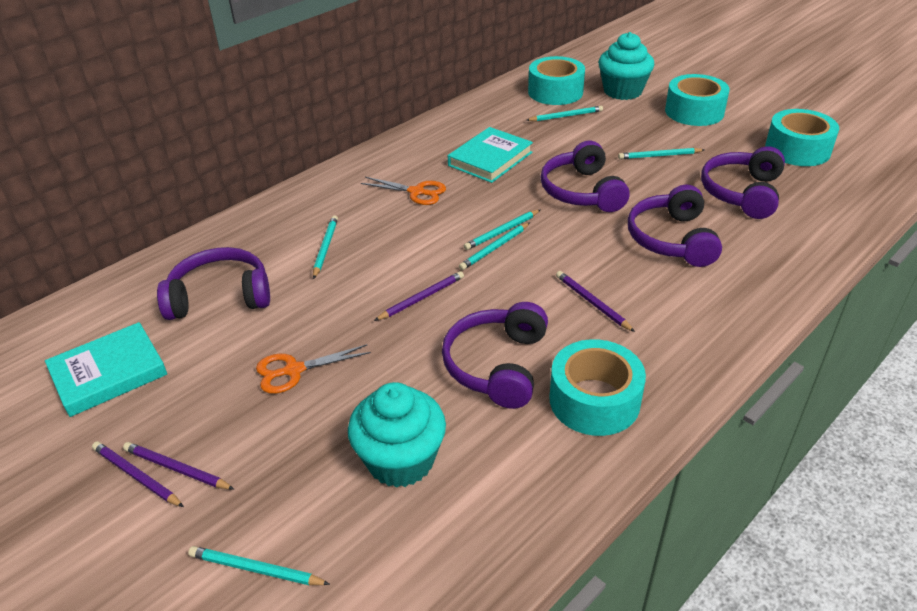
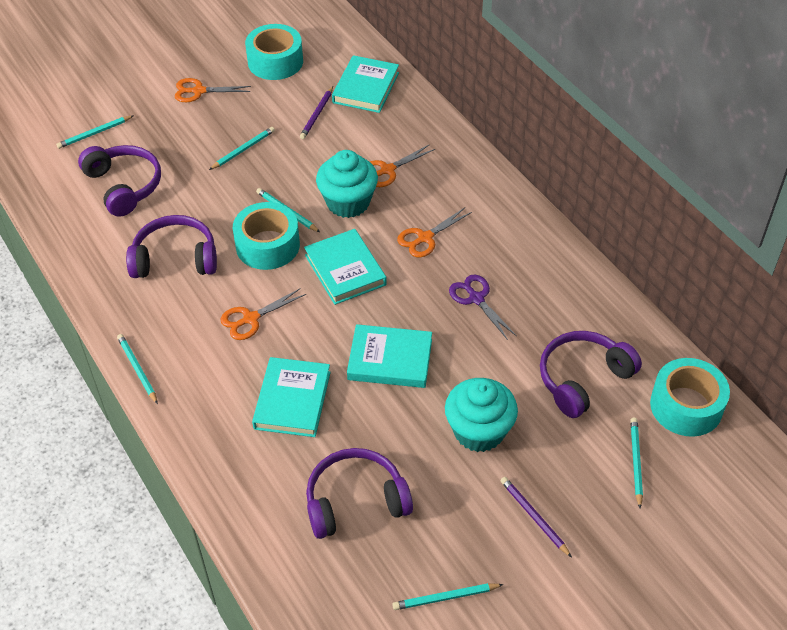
orange scissors: [256,344,371,394] [361,177,446,205] = 2 -> [175,78,251,102] [220,288,306,340] [370,145,435,187] [397,208,472,258] = 4
purple headphones: [157,247,270,320] [442,302,548,409] [541,141,630,212] [628,185,722,267] [701,146,785,219] = 5 -> [78,145,161,217] [126,215,217,278] [306,448,413,539] [540,331,642,418] = 4
purple pencil: [92,441,184,507] [123,442,234,489] [374,271,464,321] [556,271,635,332] = 4 -> [300,86,333,139] [500,477,572,557] = 2
purple scissors: none = 0 -> [449,274,517,340] = 1
turquoise book: [45,322,167,417] [448,127,533,183] = 2 -> [252,357,331,437] [304,229,387,305] [332,55,399,113] [347,324,432,388] = 4
turquoise tape: [528,56,585,105] [550,339,646,436] [665,74,730,126] [765,109,839,166] = 4 -> [233,202,300,270] [245,24,303,80] [650,358,730,437] = 3

